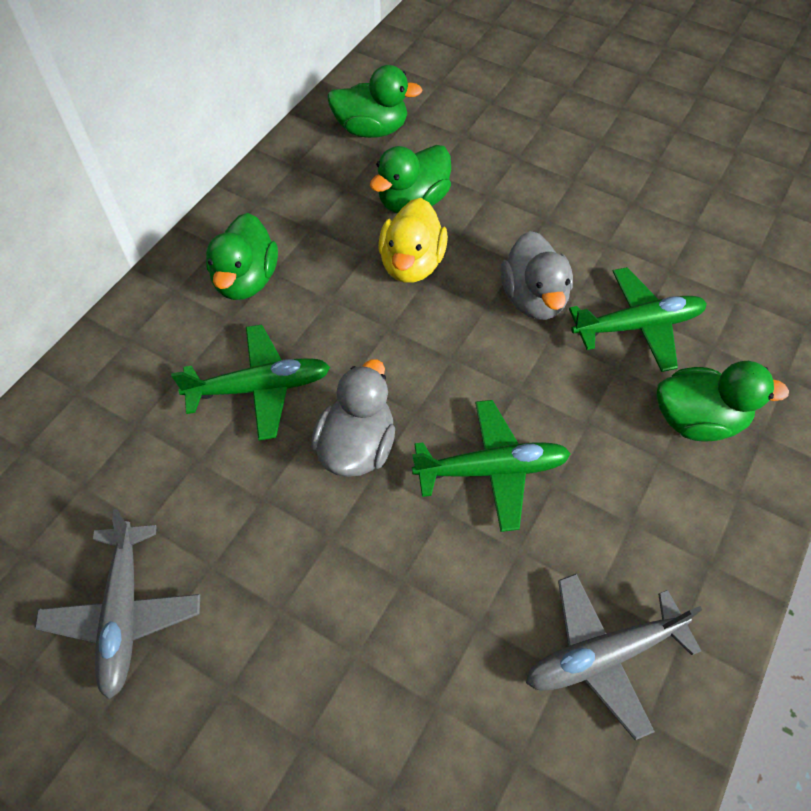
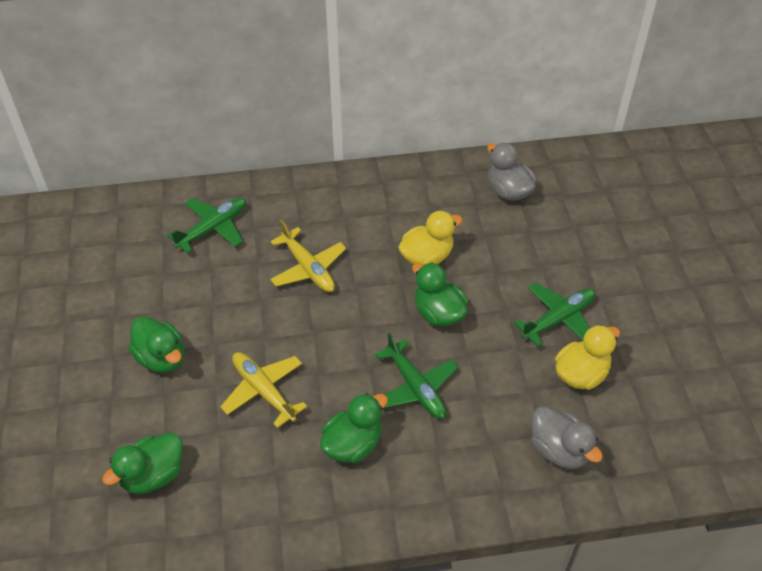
grey plane: [35,509,200,699] [526,574,702,740] = 2 -> none = 0
yellow duck: [378,198,448,283] = 1 -> [398,211,462,265] [555,325,620,390] = 2
yellow plane: none = 0 -> [220,352,307,428] [270,220,346,292] = 2

